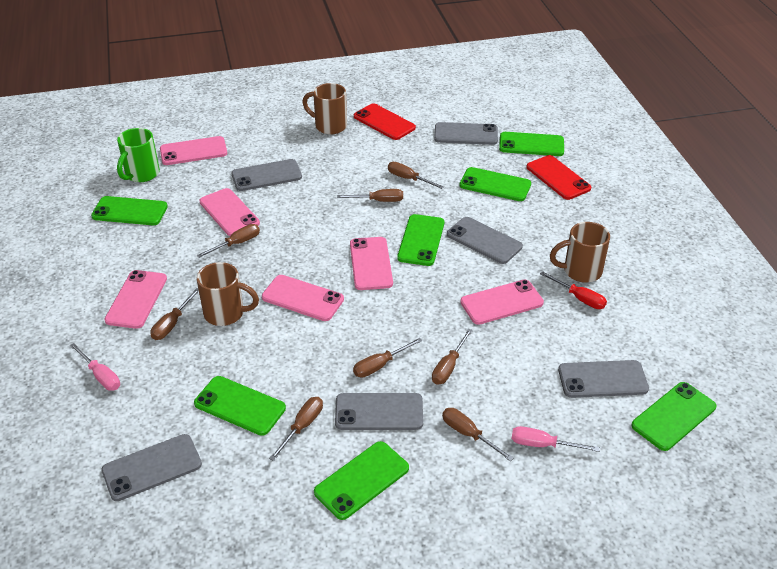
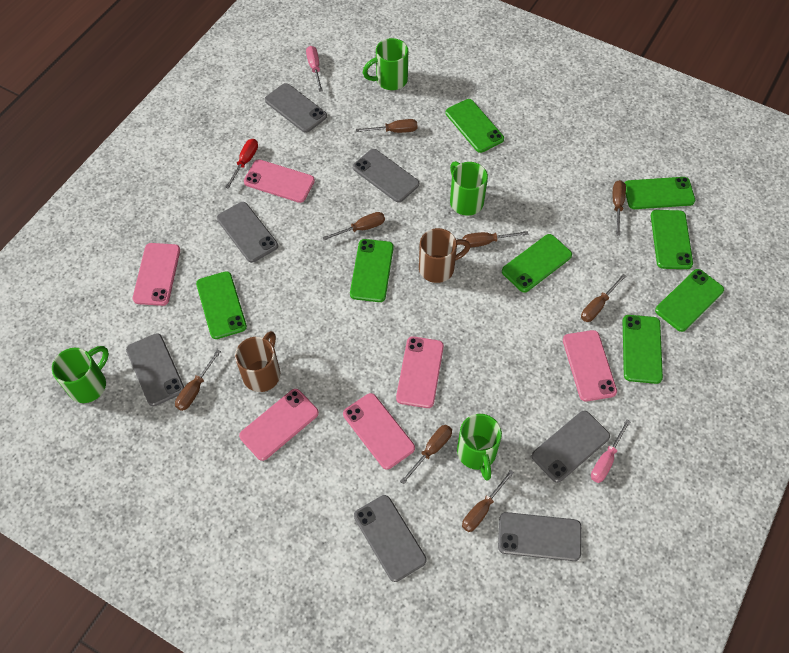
brown mug: [197,262,259,326] [302,83,347,134] [550,222,610,283] = 3 -> [235,331,280,392] [419,228,471,283] = 2
green mug: [117,128,160,182] = 1 -> [52,346,109,403] [362,38,408,90] [450,161,488,216] [457,414,502,481] = 4
green phone: [91,196,168,225] [194,376,286,436] [314,441,409,520] [397,214,444,266] [459,167,531,201] [499,132,564,156] [632,382,716,451] = 7 -> [196,271,247,339] [350,239,394,302] [446,99,504,153] [502,234,572,293] [623,315,663,384] [625,177,695,209] [651,210,693,269] [655,269,724,332] = 8
grey phone: [102,434,202,501] [231,159,302,191] [335,393,423,430] [434,122,498,145] [447,217,523,264] [558,360,649,398] = 6 -> [126,333,184,406] [217,202,278,263] [265,83,327,133] [353,149,419,202] [354,495,427,582] [498,512,581,561] [532,411,610,483] = 7
red phone: [354,103,416,140] [527,155,591,200] = 2 -> none = 0

